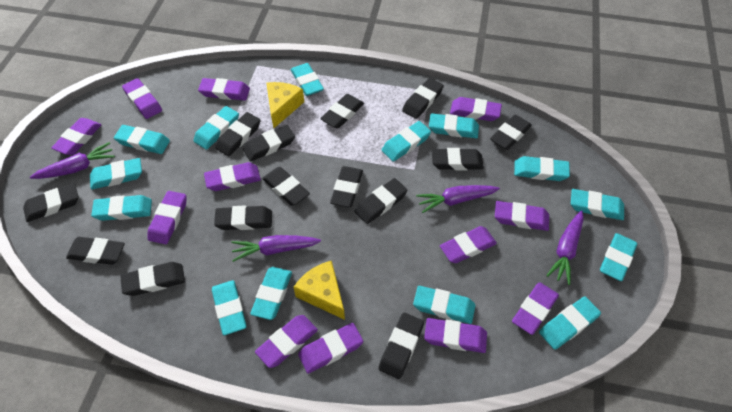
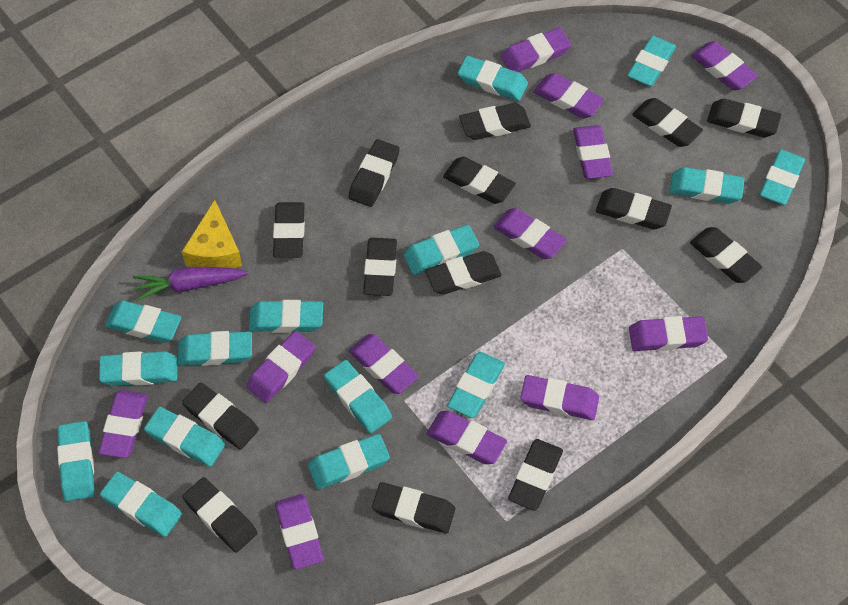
purple carrot: [30,142,115,179] [231,235,321,262] [416,185,500,213] [546,211,584,285] = 4 -> [133,267,248,302] = 1
turquoise eraser: [90,158,142,190] [91,195,152,221] [114,125,170,154] [193,106,239,150] [212,280,246,335] [250,267,292,320] [291,63,324,96] [382,121,431,162] [413,286,475,324] [429,113,479,138] [514,156,570,181] [539,297,601,350] [571,189,624,220] [600,233,637,281] = 14 -> [57,421,95,501] [99,351,177,386] [100,472,182,537] [105,300,181,343] [144,407,225,467] [178,331,252,366] [249,300,323,333] [308,434,390,489] [324,360,392,433] [403,225,479,275] [447,352,505,418] [458,56,528,101] [627,36,676,86] [670,167,744,203] [760,149,805,205] = 15
yellow cheese: [266,82,304,128] [293,261,345,320] = 2 -> [182,200,242,268] = 1

